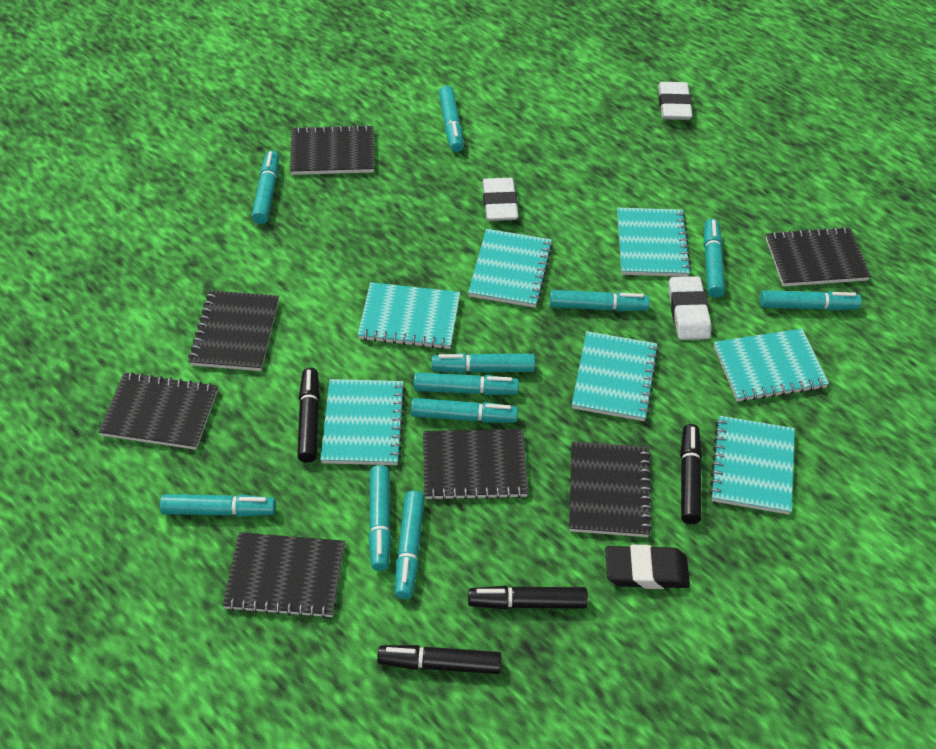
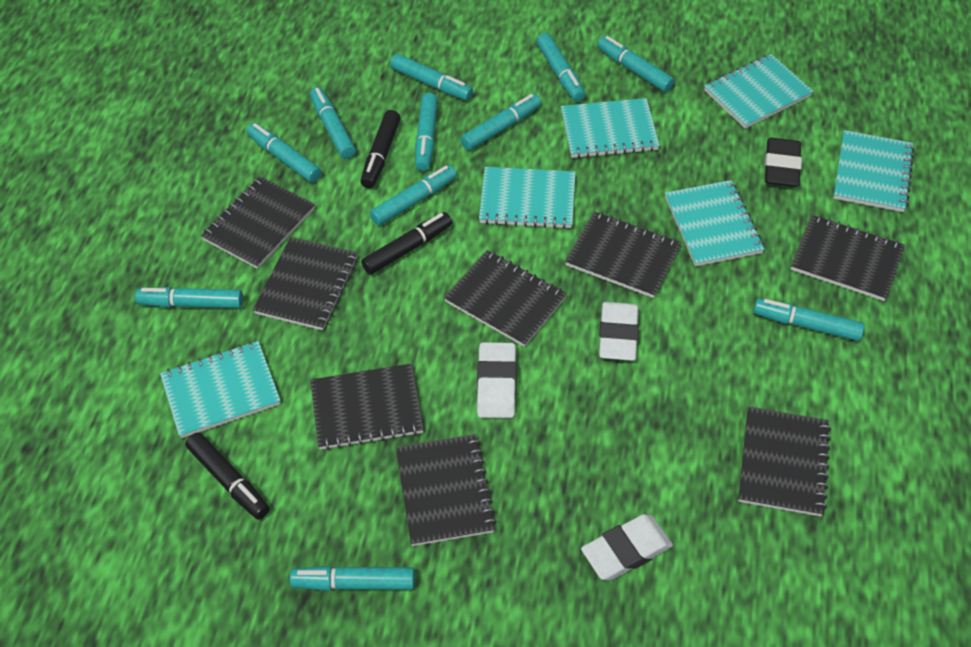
black marker: [297,368,320,463] [377,645,501,674] [468,585,588,609] [680,424,702,524] = 4 -> [185,432,270,520] [361,110,401,188] [361,212,452,275] = 3
black notebook: [99,372,218,450] [188,290,279,371] [223,532,345,619] [290,125,374,175] [423,429,528,501] [569,441,652,537] [766,227,871,286] = 7 -> [201,176,315,269] [253,237,358,330] [310,364,424,450] [396,434,497,546] [444,250,567,347] [565,211,681,298] [738,406,831,517] [791,215,905,301] = 8
turquoise notebook: [320,379,406,465] [358,282,460,350] [468,229,553,308] [572,331,659,421] [617,208,691,277] [709,416,795,515] [714,329,829,402] = 7 -> [160,341,281,438] [479,167,576,229] [561,98,660,158] [665,180,765,267] [704,54,813,129] [833,130,914,212] = 6

